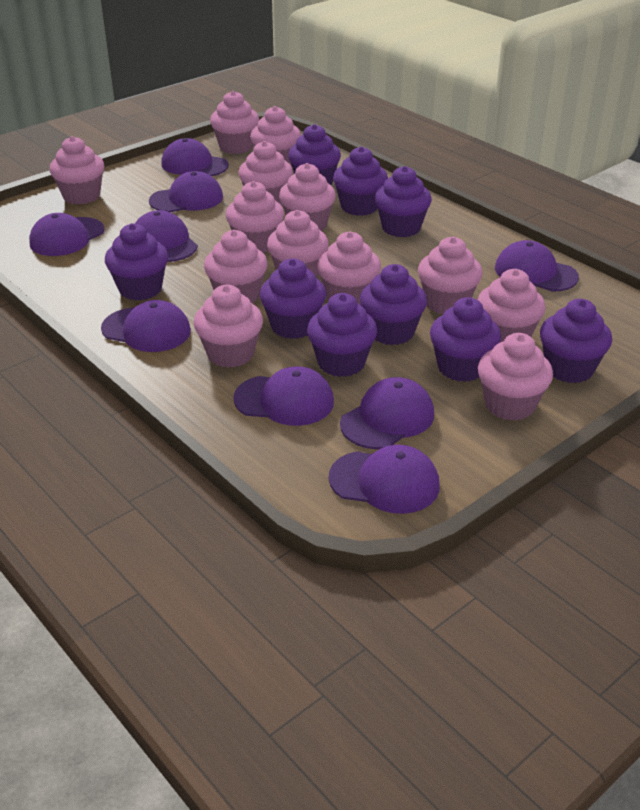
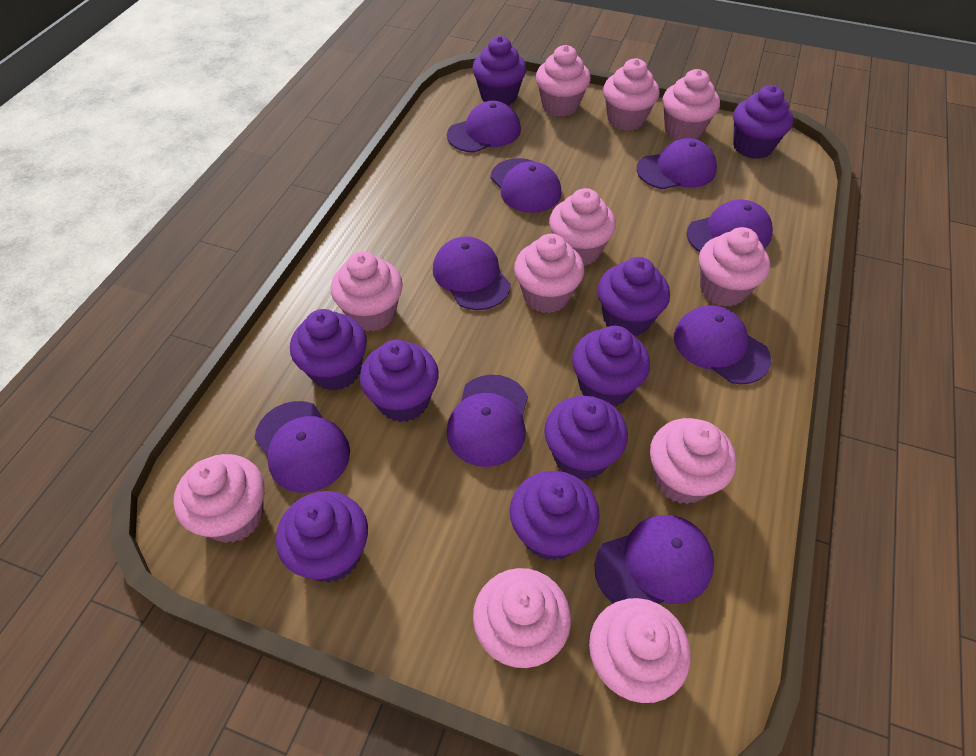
pink cupcake: [50,136,104,204] [194,285,263,368] [204,230,268,303] [210,91,259,154] [226,181,284,252] [239,141,293,206] [250,106,301,167] [267,210,329,279] [279,163,336,231] [317,231,381,305] [418,237,482,314] [478,269,546,342] [478,333,553,421] = 13 -> [173,454,264,543] [331,252,403,332] [473,568,571,668] [514,234,584,313] [536,45,591,117] [549,188,616,266] [589,598,691,703] [603,58,660,131] [650,418,736,504] [662,69,720,140] [699,227,770,307] = 11

